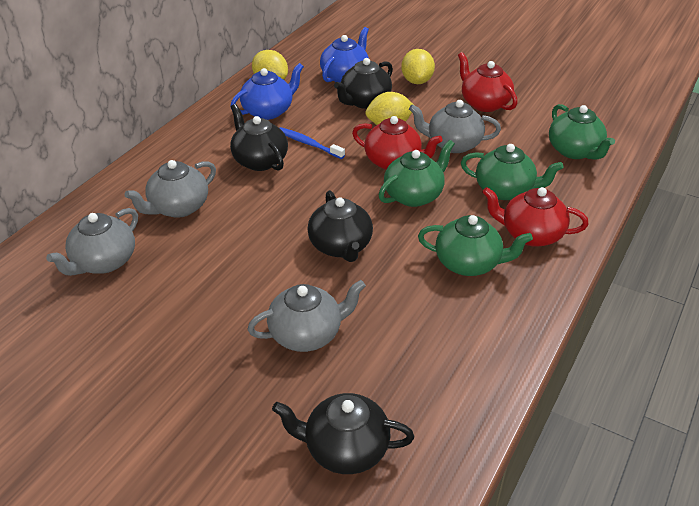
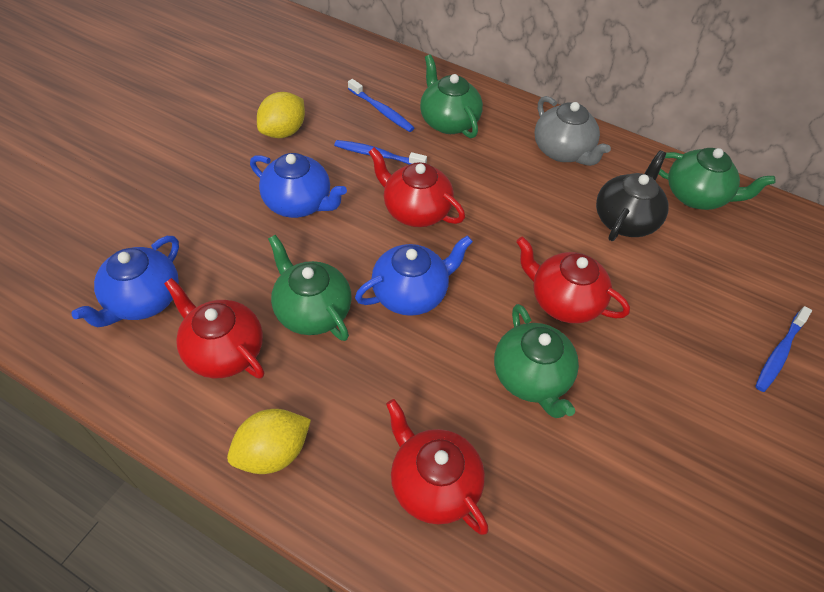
black teapot: [230,104,288,171] [272,393,414,474] [307,190,373,262] [334,58,393,109] = 4 -> [596,151,669,241] = 1
blue teapot: [231,63,304,120] [320,27,369,83] = 2 -> [71,236,179,327] [250,153,347,218] [355,235,473,316] = 3
blue toothbrush: [280,127,345,159] = 1 -> [334,140,427,165] [348,79,414,132] [755,306,812,392] = 3
grey teapot: [46,208,138,276] [124,160,216,218] [248,280,366,352] [409,100,501,153] = 4 -> [535,96,611,166] = 1
red teapot: [352,116,443,170] [458,52,518,112] [482,187,588,247] = 3 -> [164,278,265,379] [369,147,465,227] [386,399,489,535] [516,237,630,323] = 4
yellow lemon: [252,50,288,80] [365,92,414,125] [401,49,435,84] = 3 -> [227,409,311,474] [257,92,305,138] = 2

